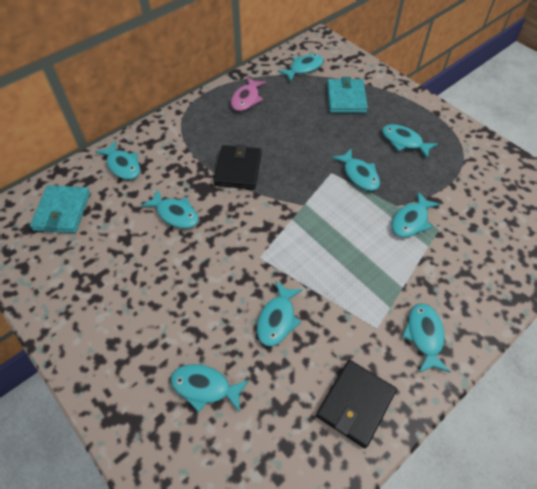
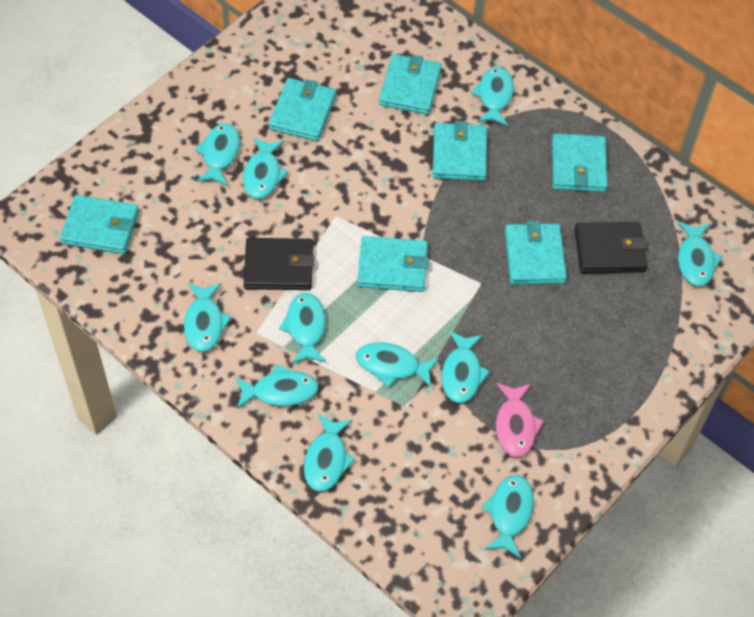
turquoise fish: [95,140,140,180] [141,190,198,229] [171,364,249,412] [257,281,303,347] [278,54,324,82] [332,149,380,191] [382,124,438,159] [391,191,440,237] [402,303,451,373] = 9 -> [184,283,232,352] [194,123,240,186] [235,364,319,409] [243,137,289,199] [279,293,326,364] [304,414,356,492] [356,342,439,388] [442,331,490,403] [471,67,514,126] [481,475,534,558] [678,221,723,287] = 11
turquoise wallet: [30,185,90,233] [327,77,368,113] = 2 -> [60,195,139,254] [269,78,336,141] [357,236,429,292] [379,54,442,115] [432,121,487,181] [505,221,567,285] [552,133,608,192] = 7

